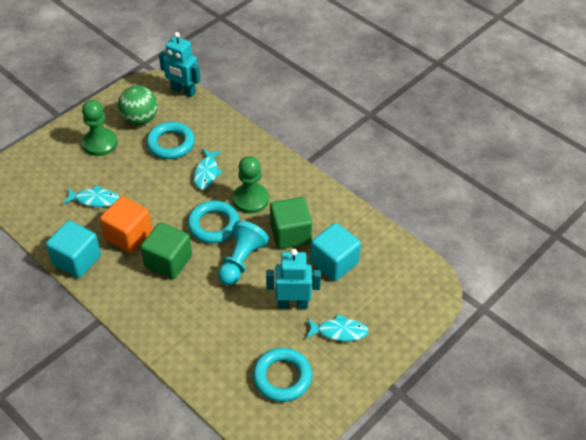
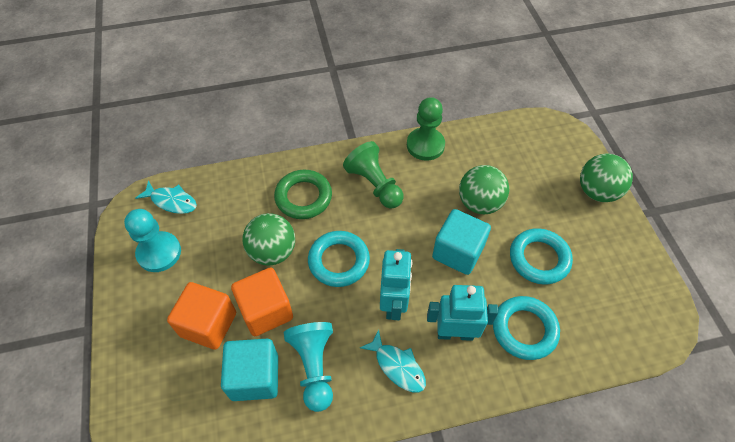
green ball: [118,86,158,125] = 1 -> [242,213,295,266] [459,165,509,214] [580,154,633,202] = 3
green cube: [141,222,192,279] [270,197,312,249] = 2 -> none = 0
green ring: none = 0 -> [274,170,332,219] = 1
orange cube: [100,196,152,253] = 1 -> [167,282,236,350] [231,268,293,336] = 2
turquoise fish: [63,185,119,207] [194,149,223,189] [306,314,369,341] = 3 -> [135,181,197,214] [360,329,426,393] = 2
turquoise pawn: [218,220,269,285] = 1 -> [124,209,181,272] [284,322,333,412] = 2

